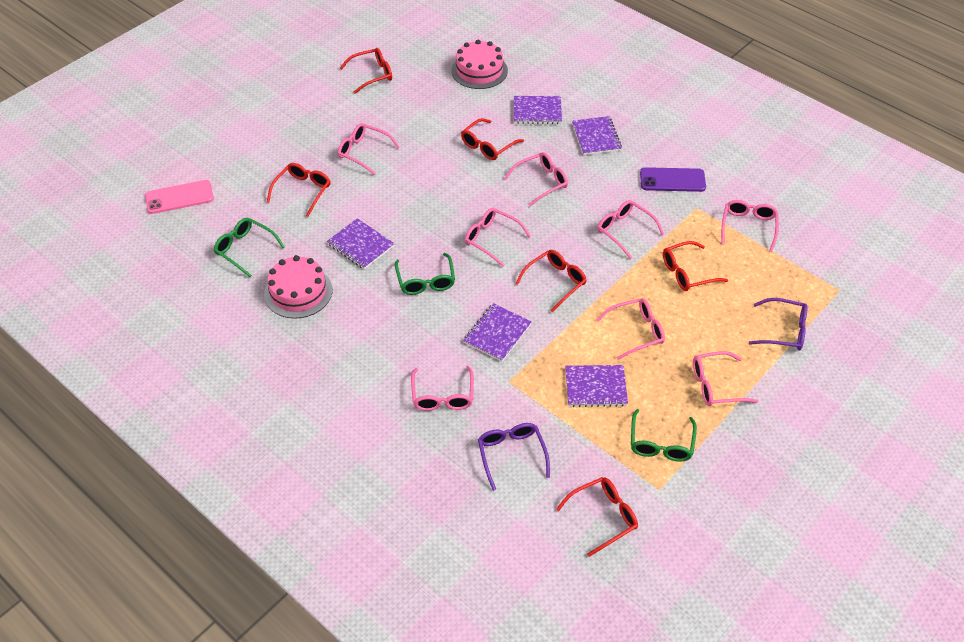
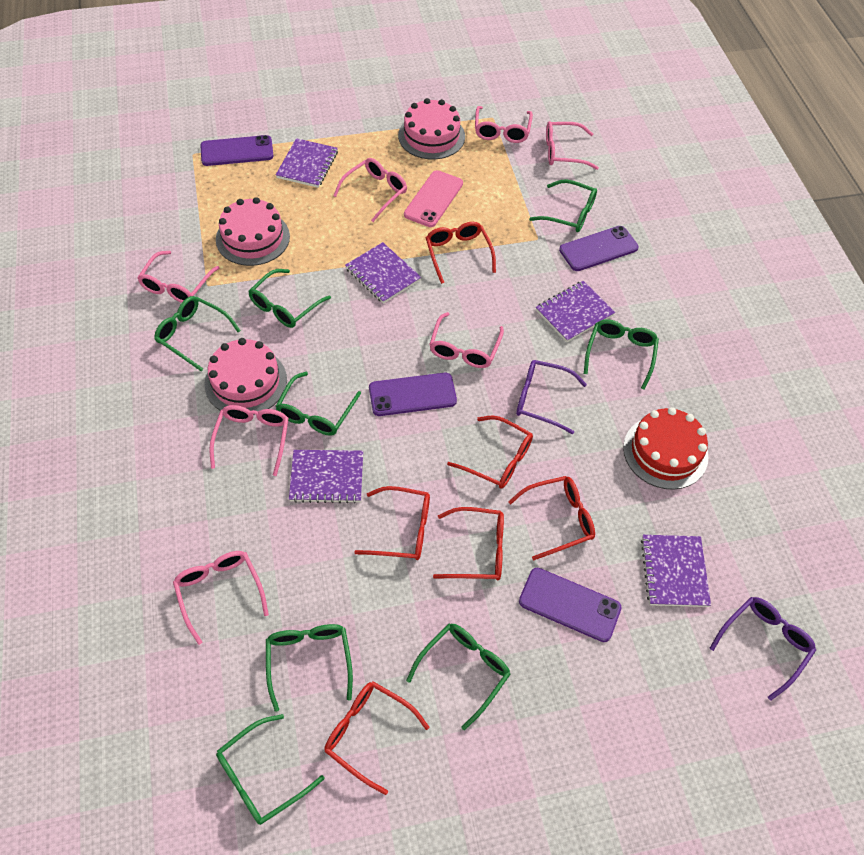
green glasses: [214,218,285,277] [395,253,455,295] [631,409,697,462] = 3 -> [154,296,241,371] [216,714,324,825] [248,269,331,328] [266,624,353,712] [275,372,361,436] [406,624,511,730] [529,179,597,232] [584,319,659,389] = 8
pink cake: [264,255,332,319] [451,40,508,89] = 2 -> [204,338,287,415] [216,197,290,266] [398,98,465,159] = 3
pink glasses: [338,123,400,175] [411,366,474,411] [465,208,531,267] [504,152,568,207] [596,298,665,360] [597,200,664,259] [693,351,759,406] [721,200,779,252] = 8 -> [137,250,219,303] [173,551,269,645] [209,405,289,476] [333,158,407,222] [429,312,504,368] [475,106,533,143] [546,121,599,170] = 7
purple phone: [640,167,706,192] = 1 -> [200,135,274,166] [369,373,457,416] [519,568,622,642] [559,226,639,271] = 4
red cake: none = 0 -> [623,407,709,490] = 1

